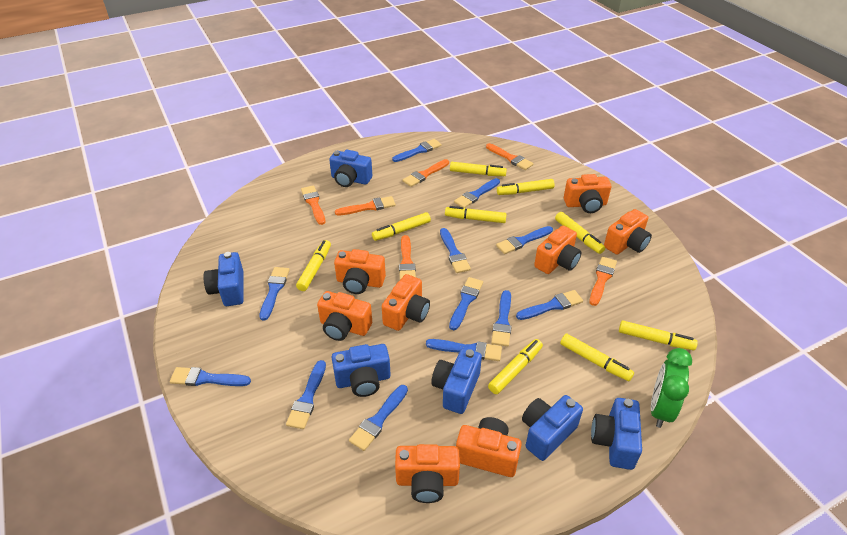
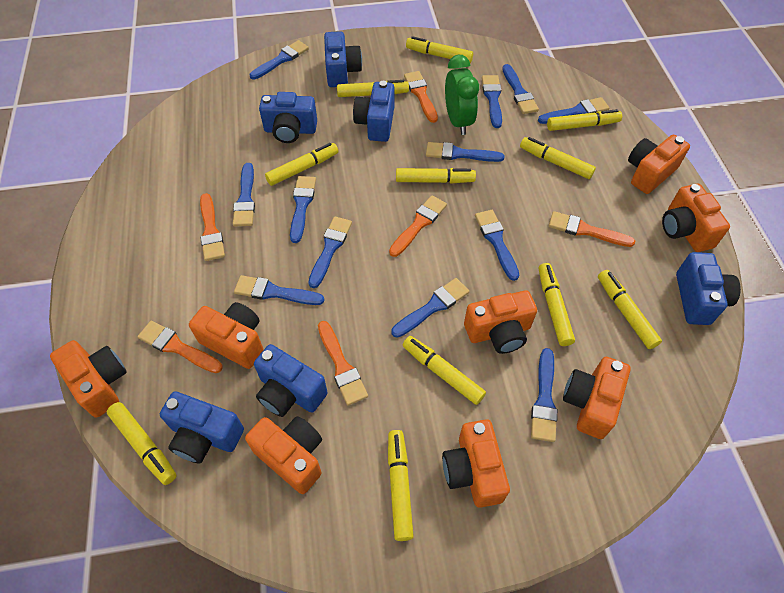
yellow marker: [296,240,331,291] [372,212,431,241] [445,206,507,223] [450,162,507,176] [488,339,543,394] [497,179,555,195] [555,212,605,254] [560,334,634,381] [619,321,698,350] = 9 -> [107,402,177,485] [265,143,338,186] [337,80,409,97] [388,430,414,541] [396,168,476,183] [403,336,486,405] [406,36,473,63] [520,137,596,179] [539,263,575,346] [547,109,622,131] [598,270,662,349] = 11

